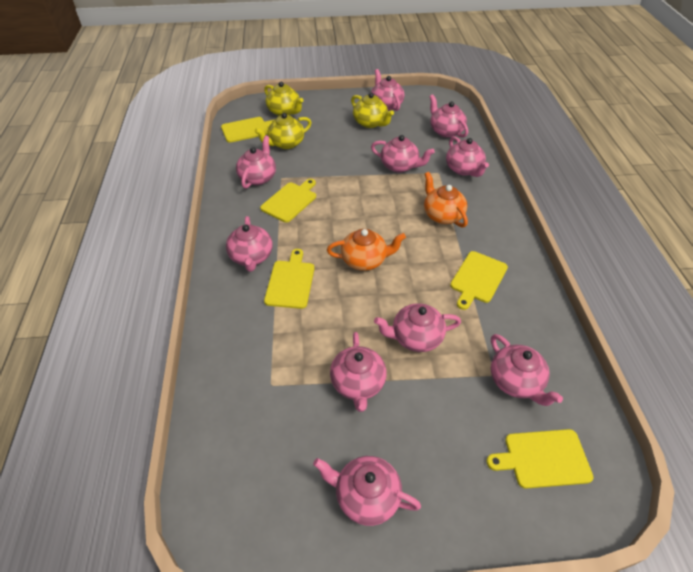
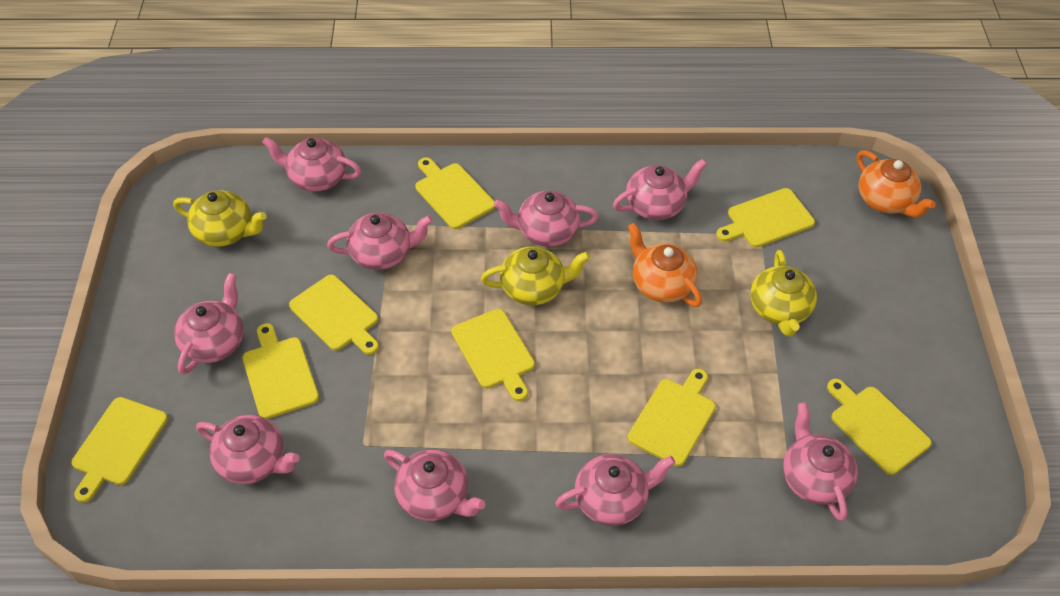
pink teapot: [226,216,273,272] [236,136,276,189] [313,456,421,526] [330,332,387,412] [371,69,405,111] [371,135,435,173] [374,303,461,352] [429,94,468,138] [446,136,489,177] [491,334,563,406] = 10 -> [174,273,244,375] [196,415,299,484] [262,137,361,192] [327,213,433,270] [384,449,485,521] [494,191,599,247] [555,454,675,526] [613,159,707,220] [783,403,858,521] = 9
yellow cutting board: [221,117,274,143] [260,179,316,222] [264,249,314,309] [450,251,508,310] [486,429,594,489] = 5 -> [72,397,168,503] [242,323,319,419] [289,275,379,355] [415,157,495,229] [451,309,535,401] [628,369,716,467] [716,188,815,248] [827,379,932,475] = 8

